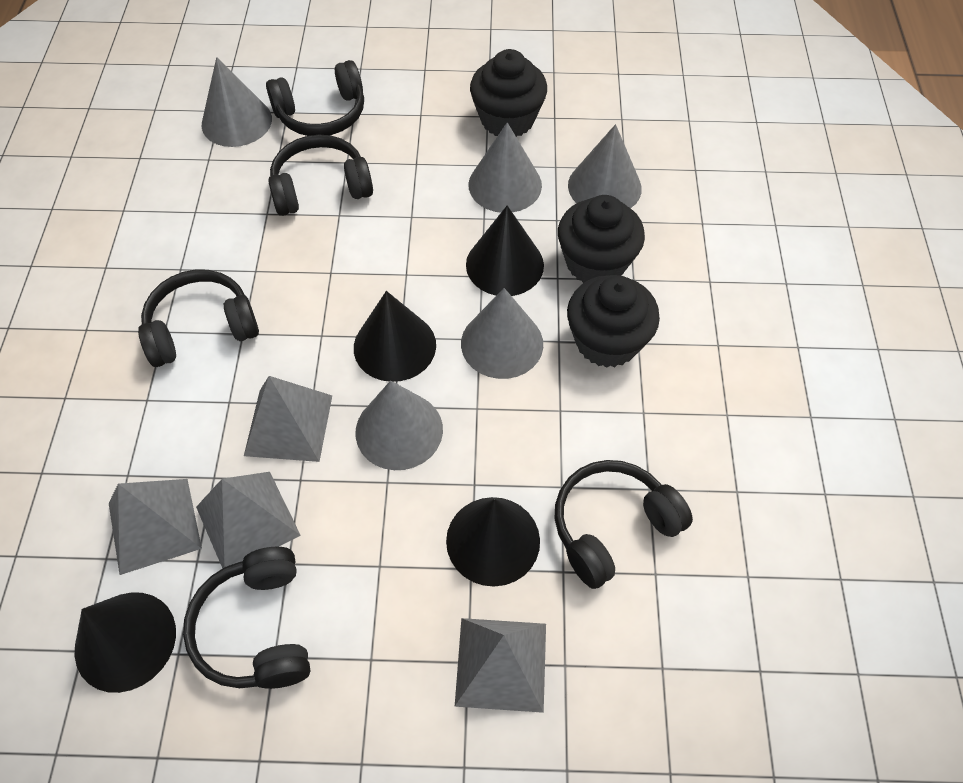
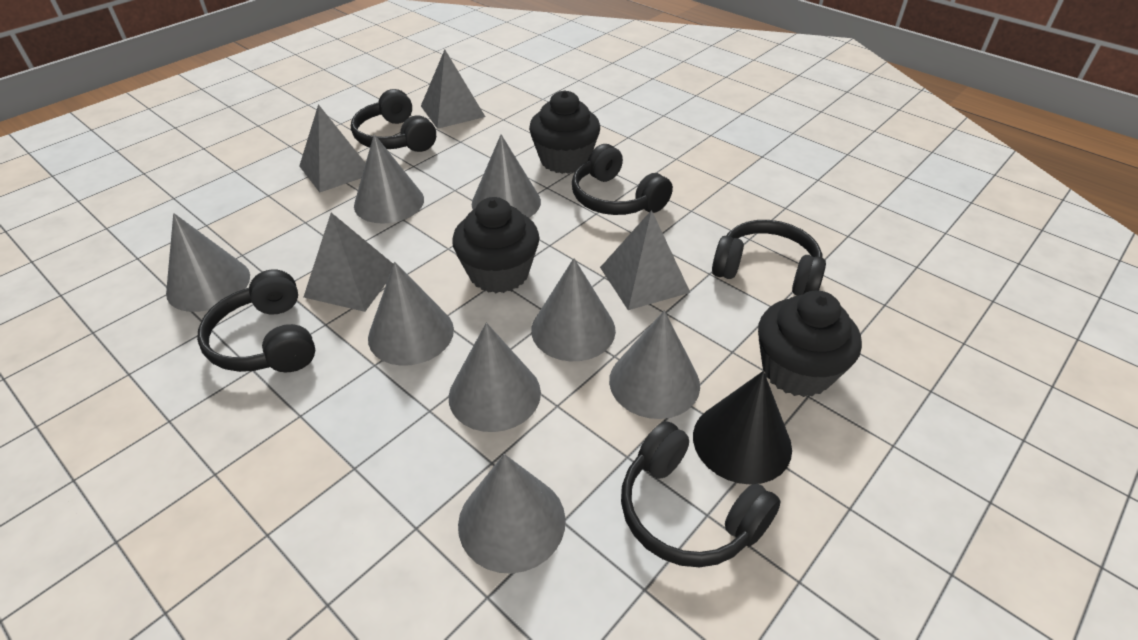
black cone: [75,592,176,693] [354,291,436,382] [446,497,540,587] [466,206,544,296] = 4 -> [693,371,792,485] = 1
grey cone: [202,57,272,147] [355,380,443,470] [461,288,543,379] [468,122,542,213] [568,124,642,208] = 5 -> [166,213,250,312] [354,134,424,224] [368,262,454,366] [449,323,541,432] [458,454,566,573] [472,135,541,218] [531,258,616,361] [609,311,700,419] = 8

